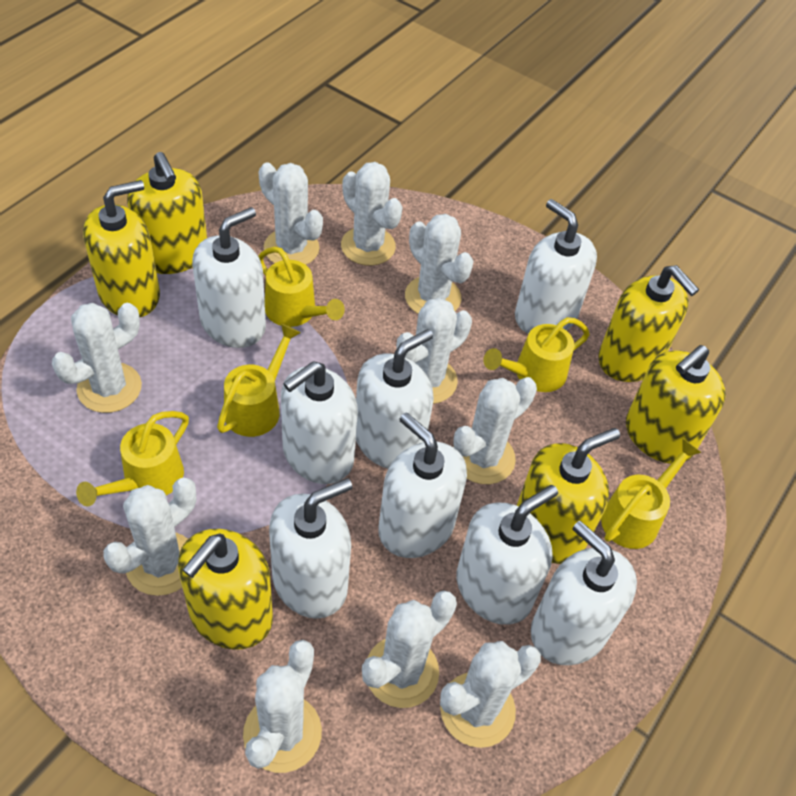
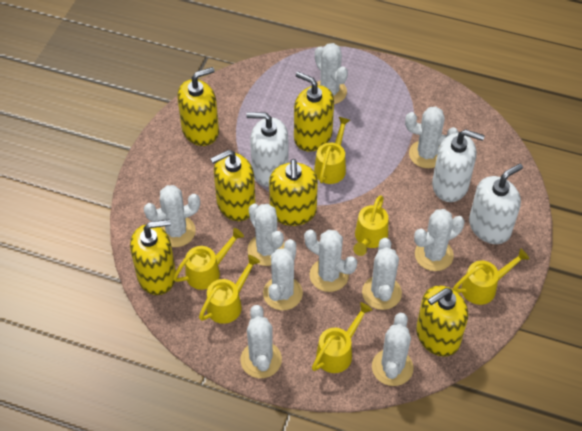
white soap dispenser: [192,207,266,348] [269,478,352,619] [281,361,358,484] [356,329,434,469] [378,412,467,558] [456,485,558,625] [515,199,597,334] [531,521,637,665] = 8 -> [246,112,288,186] [432,129,485,202] [469,164,523,244] = 3
yellow watering can: [76,411,189,506] [217,324,301,437] [258,247,345,327] [484,317,590,392] [601,439,702,549] = 5 -> [173,228,244,290] [199,255,260,324] [312,302,372,373] [314,117,350,184] [353,196,388,256] [453,248,529,305] = 6

